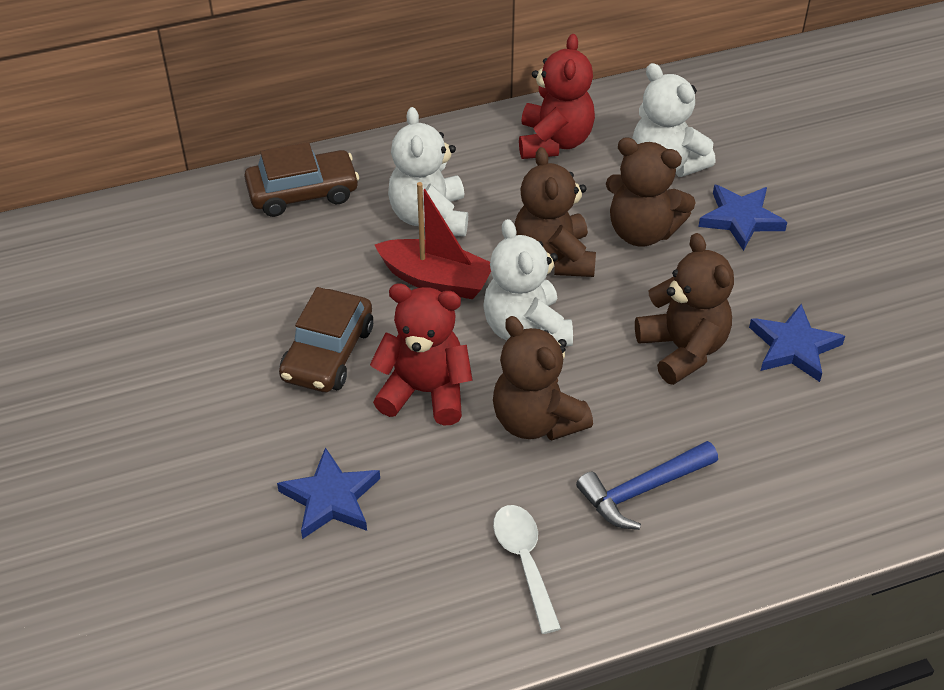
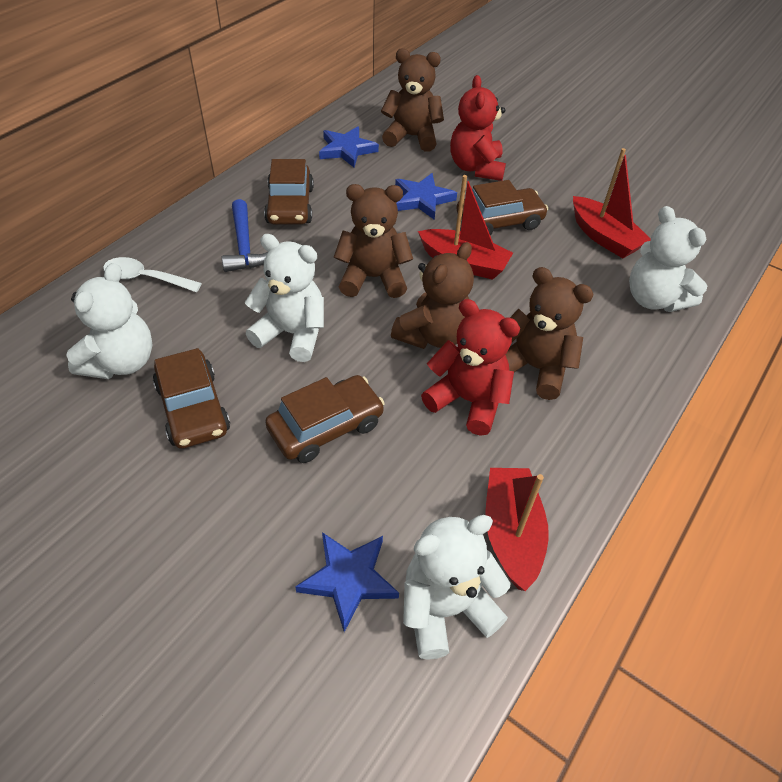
brown car: [244,142,359,217] [279,287,373,392] = 2 -> [153,348,230,449] [264,159,314,224] [265,375,385,463] [456,180,548,235] = 4
red boat: [375,182,491,299] = 1 -> [418,175,513,280] [485,468,549,591] [573,148,651,258] = 3
white teddy bear: [388,107,468,236] [483,219,573,346] [632,63,715,177] = 3 -> [66,263,153,379] [245,234,324,362] [403,515,511,660] [629,206,707,312] = 4

